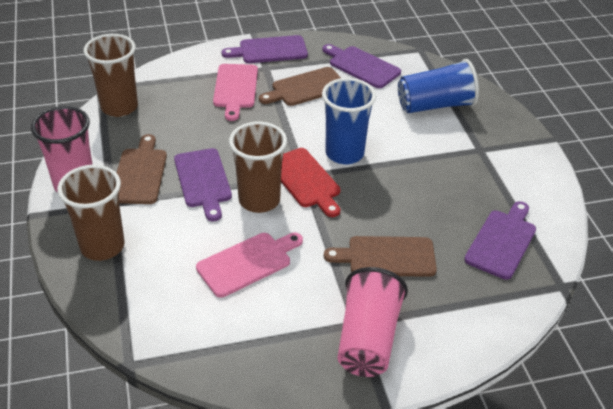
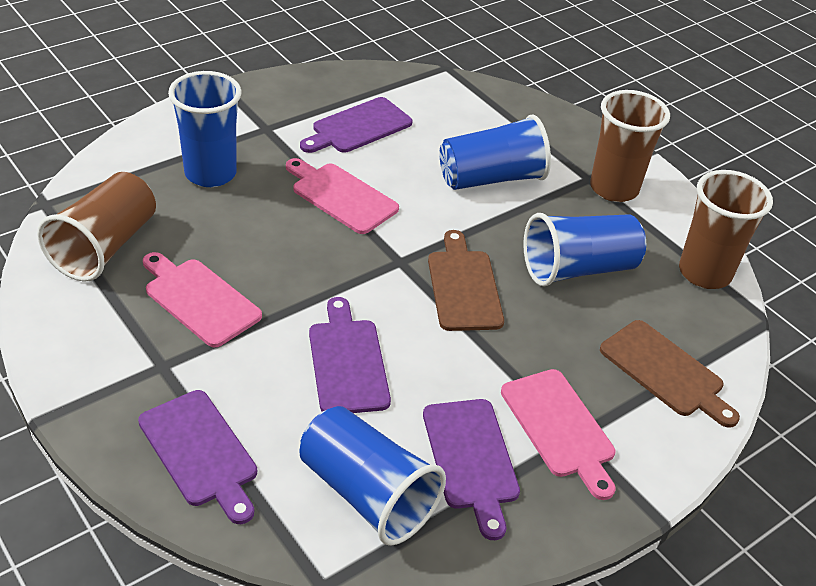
blue cup: [322,78,376,165] [398,59,479,113] = 2 -> [168,71,242,187] [299,406,446,546] [439,114,551,190] [523,213,646,287] = 4
brown cutting board: [117,134,167,204] [259,67,341,106] [324,236,437,277] = 3 -> [428,230,504,331] [600,320,740,428] = 2
pink cup: [31,106,93,193] [338,267,408,377] = 2 -> none = 0
pink cutting board: [196,233,303,298] [213,64,258,121] = 2 -> [143,252,262,347] [286,158,399,234] [501,369,615,500] = 3
red cutting board: [281,148,341,217] = 1 -> none = 0

